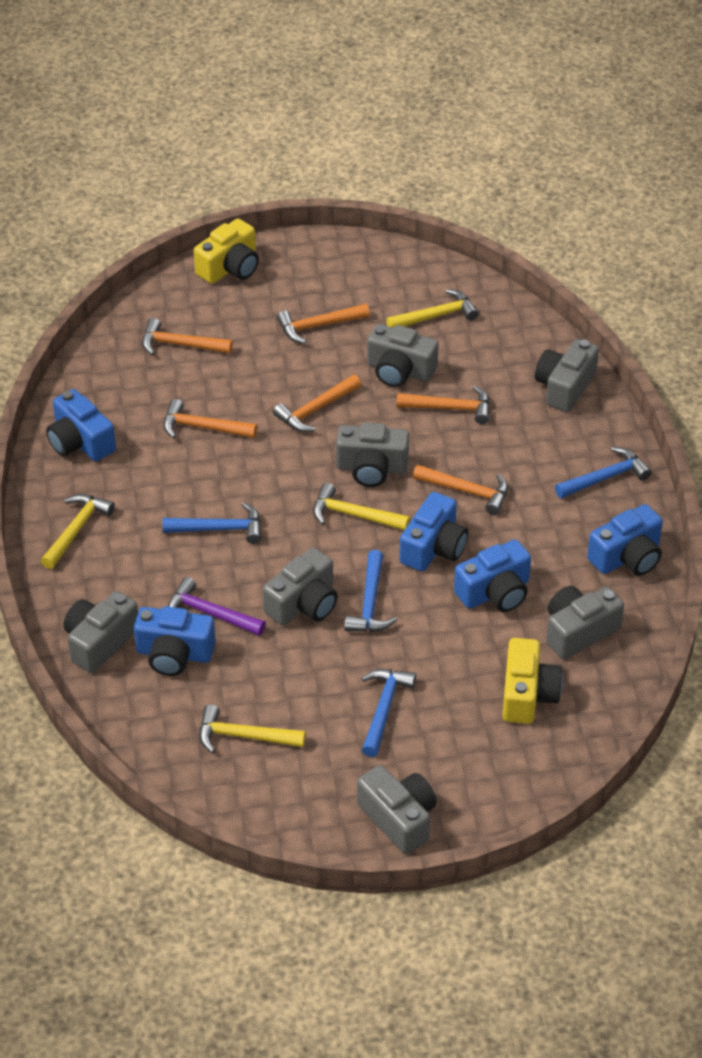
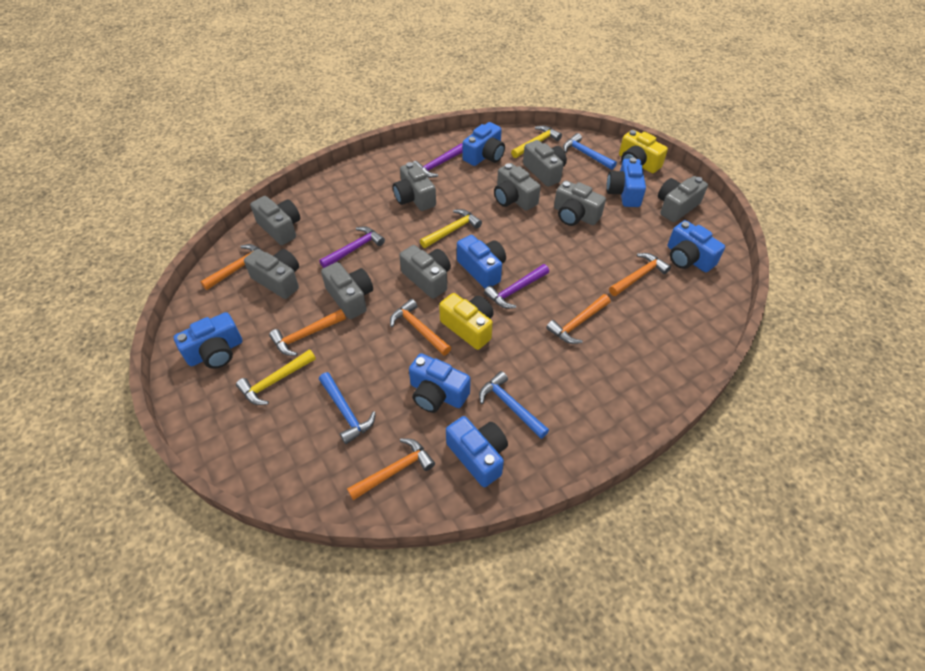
blue camera: [46,389,116,461] [134,606,216,676] [399,492,468,572] [454,539,531,612] [587,504,663,576] = 5 -> [173,312,242,369] [409,353,470,413] [446,416,508,487] [457,235,506,289] [463,122,505,166] [607,157,646,207] [668,220,725,272] = 7
blue hammer: [162,503,261,544] [344,550,397,632] [361,669,416,757] [555,447,651,498] = 4 -> [319,372,376,444] [479,371,549,439] [563,133,617,170] = 3
grey camera: [64,591,138,673] [263,548,338,625] [336,423,409,487] [357,765,437,854] [367,324,439,387] [535,339,599,412] [546,586,624,659] = 7 -> [244,249,299,299] [250,196,300,245] [321,262,373,319] [393,162,436,211] [399,245,451,299] [494,163,541,211] [523,140,567,187] [554,181,606,226] [658,176,708,222] = 9
purple hammer: [168,577,266,636] = 1 -> [319,226,385,268] [413,143,463,178] [484,264,549,309] = 3
yellow hammer: [41,494,115,569] [199,704,306,753] [313,483,410,530] [386,289,479,328] = 4 -> [236,349,316,405] [420,209,482,248] [511,126,562,158] = 3

